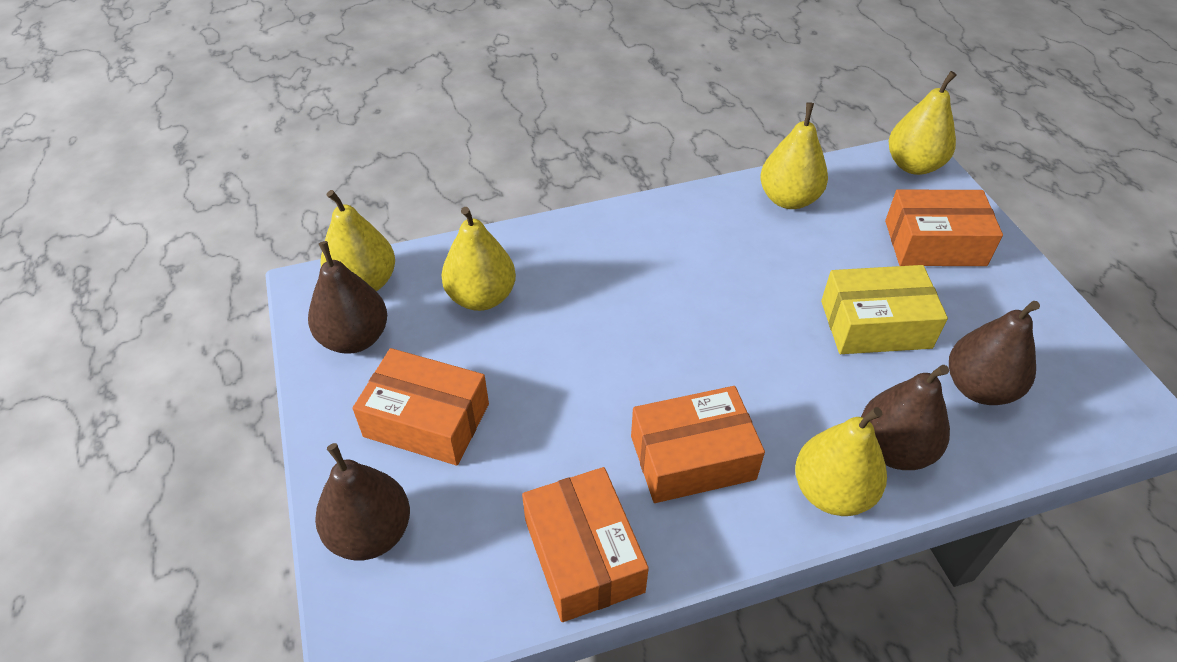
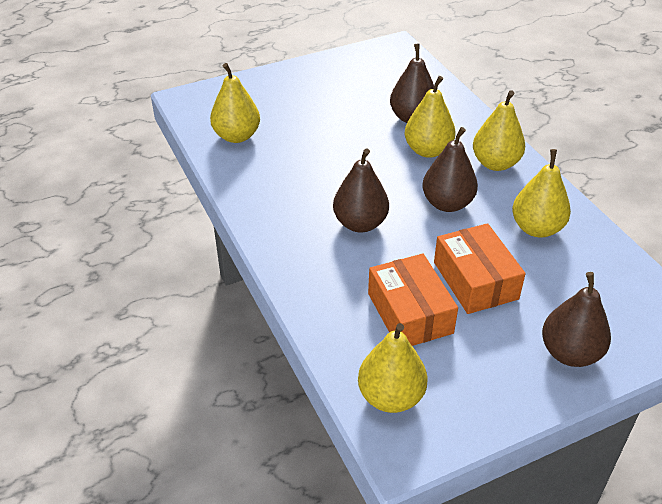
orange box: [353,348,489,466] [522,467,649,622] [631,386,765,503] [885,190,1003,266] = 4 -> [368,254,458,346] [434,223,526,314] = 2
yellow box: [821,265,948,354] = 1 -> none = 0

